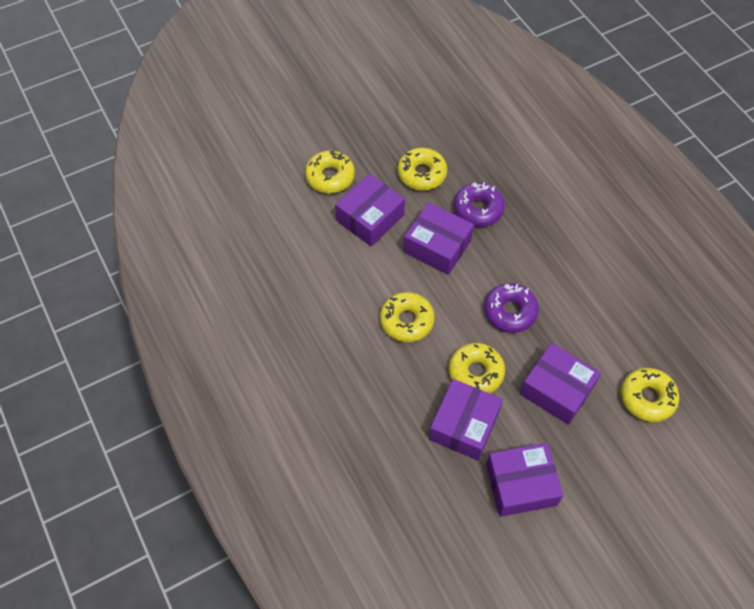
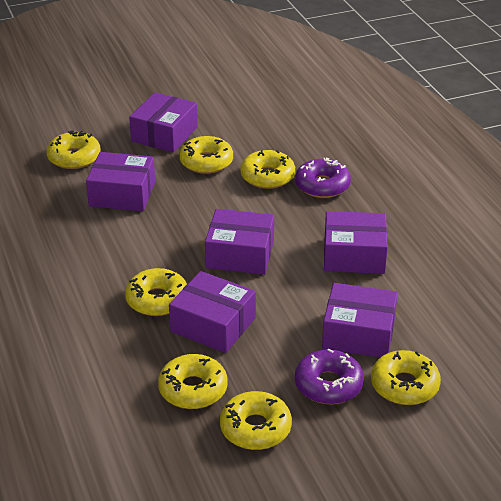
purple box: [335,174,405,246] [404,202,474,275] [429,379,503,460] [486,443,563,517] [520,343,601,425] = 5 -> [86,152,155,211] [129,92,198,153] [169,271,256,353] [205,209,274,275] [322,283,398,357] [324,211,388,274] = 6
yellow donut: [305,150,355,193] [380,292,434,342] [398,148,447,190] [449,343,505,394] [621,368,679,422] = 5 -> [47,130,101,169] [125,268,187,316] [158,354,228,409] [179,136,233,174] [220,391,292,450] [240,150,295,189] [371,350,441,405] = 7

